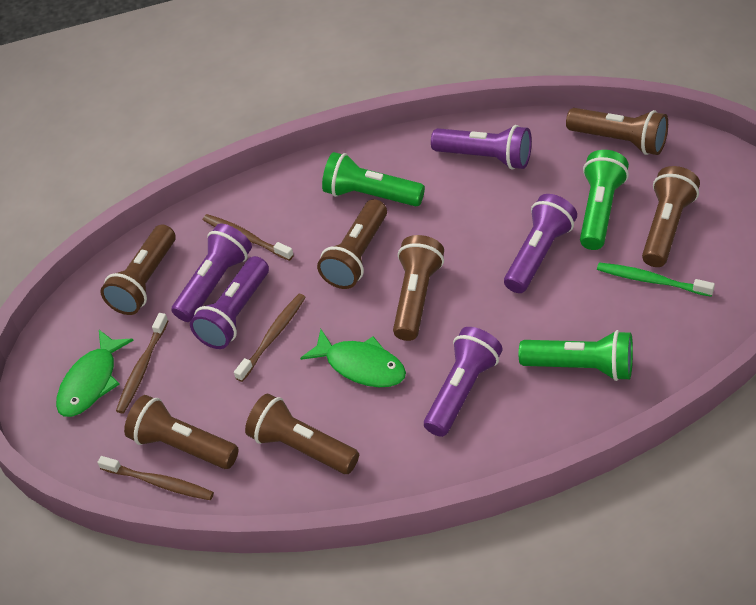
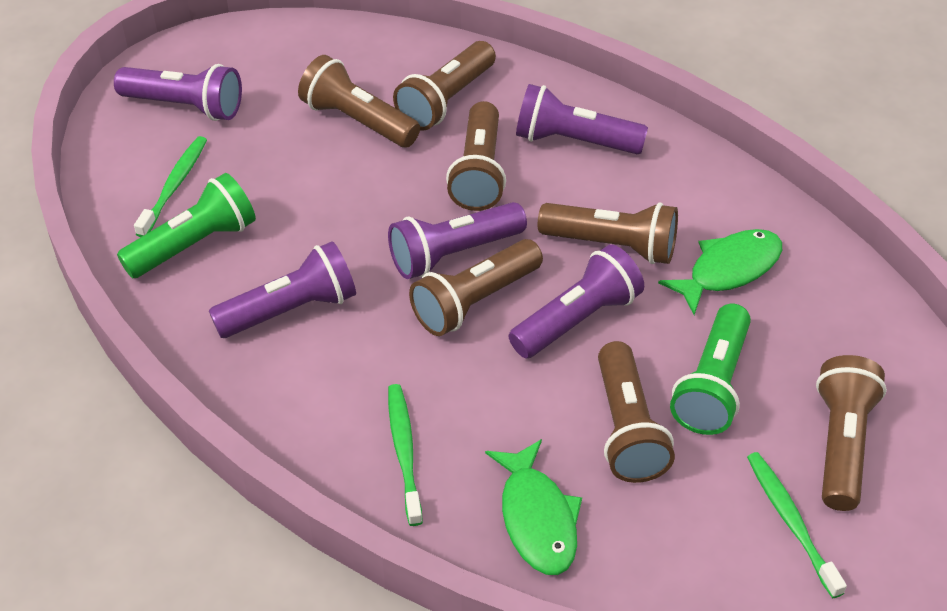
brown toothbrush: [97,456,214,500] [116,313,169,414] [203,214,294,261] [234,294,306,382] = 4 -> none = 0
green flashlight: [322,152,425,206] [519,330,633,381] [580,150,629,250] = 3 -> [117,173,256,278] [670,304,751,435] = 2
green toothbrush: [597,263,715,297] = 1 -> [134,136,207,237] [388,384,423,526] [747,452,847,598] = 3

